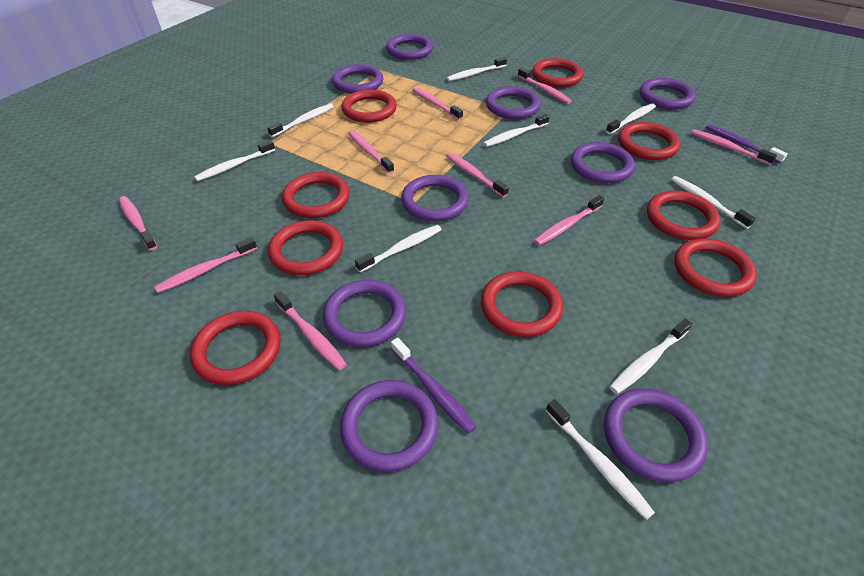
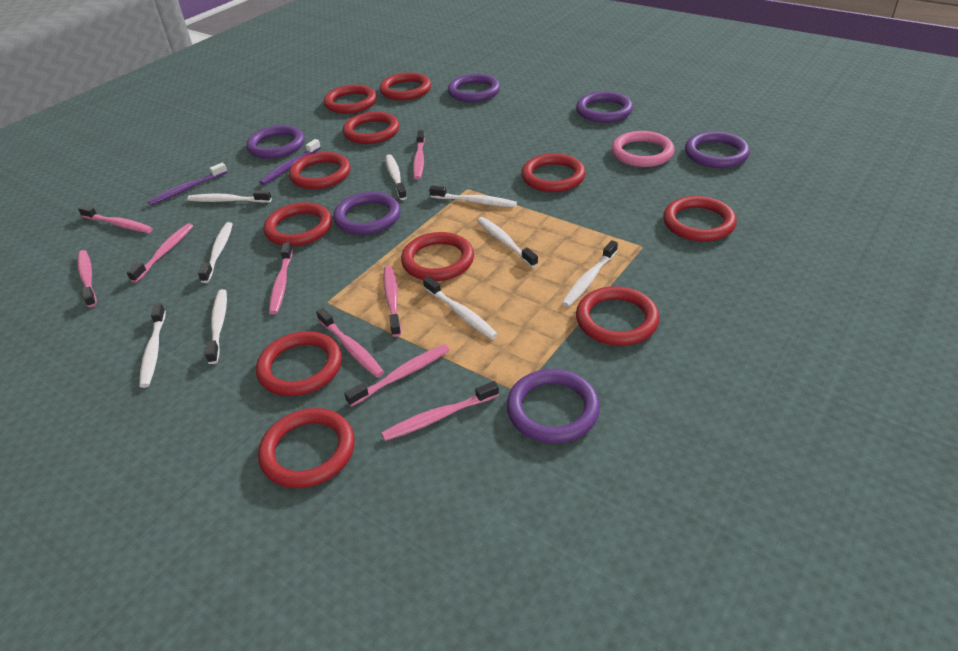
pink ring: none = 0 -> [611,131,675,167] = 1
purple ring: [323,280,406,347] [332,64,384,94] [340,380,438,472] [386,34,433,60] [401,175,469,221] [486,86,541,119] [571,142,635,183] [604,388,708,482] [640,78,696,109] = 9 -> [246,125,305,159] [333,192,401,235] [448,74,500,102] [507,369,600,443] [576,91,633,123] [685,131,750,168] = 6
red ring: [190,311,281,385] [268,220,343,275] [282,172,350,218] [341,89,397,123] [481,271,563,337] [532,58,583,87] [618,122,680,160] [647,191,721,240] [674,238,757,297] = 9 -> [256,331,342,396] [258,408,355,488] [264,202,332,246] [289,152,351,189] [324,85,377,114] [343,112,399,144] [380,73,431,100] [401,232,474,281] [521,153,586,192] [576,286,660,346] [663,196,737,242] = 11

